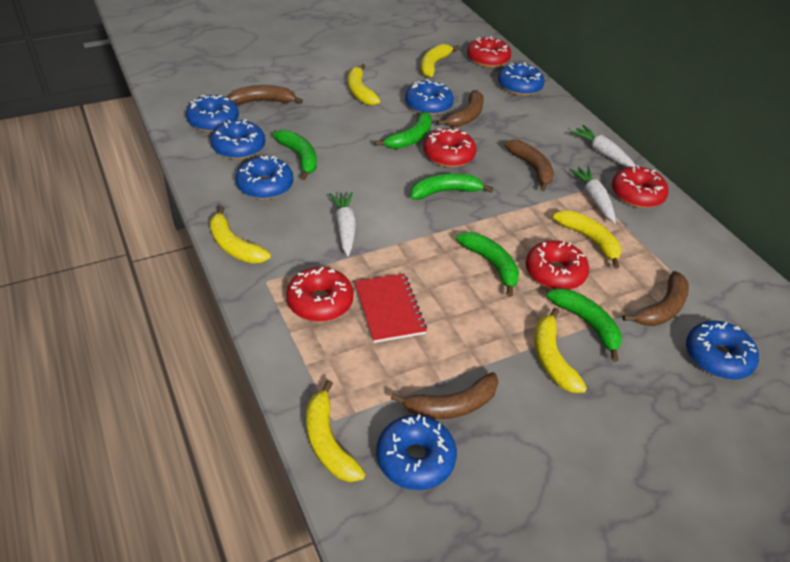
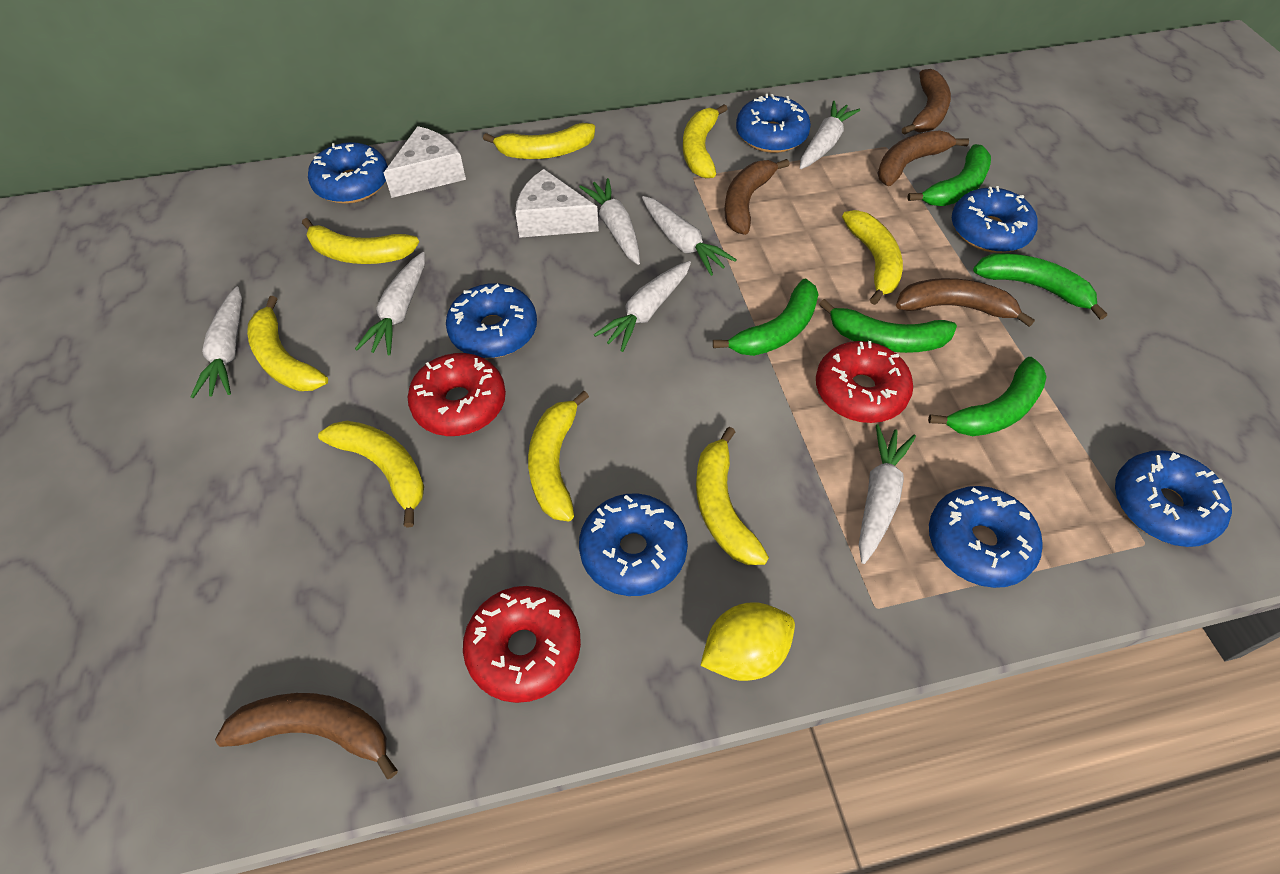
red donut: [286,267,354,322] [423,128,477,167] [467,36,511,68] [526,240,589,290] [612,165,669,208] = 5 -> [408,353,506,436] [463,586,581,703] [816,341,913,423] = 3
red notebook: [355,274,427,343] = 1 -> none = 0
white carrot: [329,192,356,256] [569,166,616,223] [570,125,636,167] = 3 -> [191,286,242,398] [355,252,425,355] [579,178,640,265] [594,261,691,352] [642,196,737,276] [800,101,860,169] [859,424,916,564] = 7
white cheese: none = 0 -> [384,126,466,198] [515,169,599,238] = 2
yellow banana: [210,206,271,263] [306,380,365,482] [348,64,380,105] [421,44,460,77] [534,308,587,393] [552,210,621,269] = 6 -> [247,296,328,391] [302,218,419,264] [318,421,424,528] [483,123,595,159] [528,391,589,522] [683,104,727,178] [696,427,769,565] [842,210,903,305] = 8
yellow lemon: none = 0 -> [700,602,795,681] = 1

